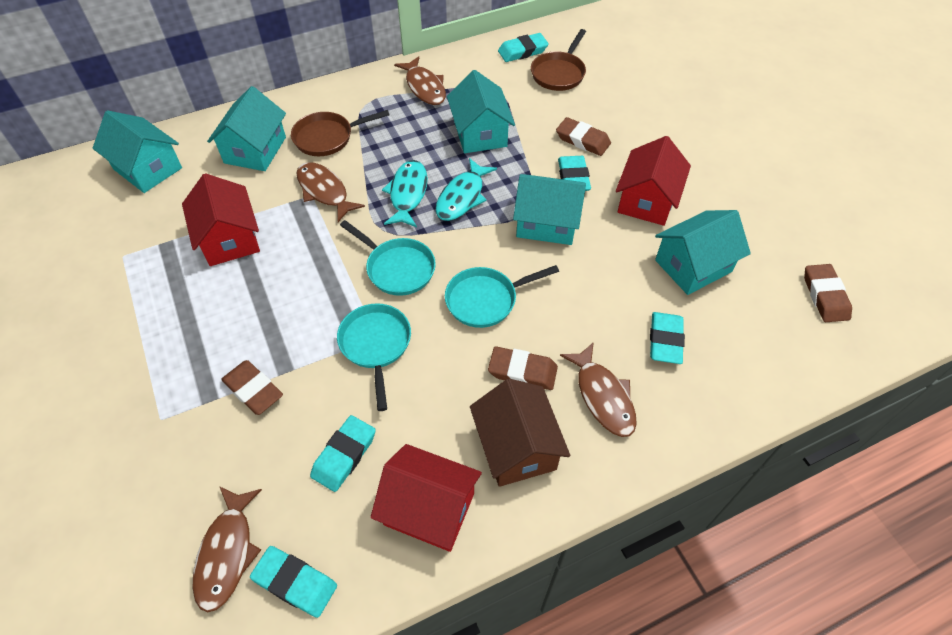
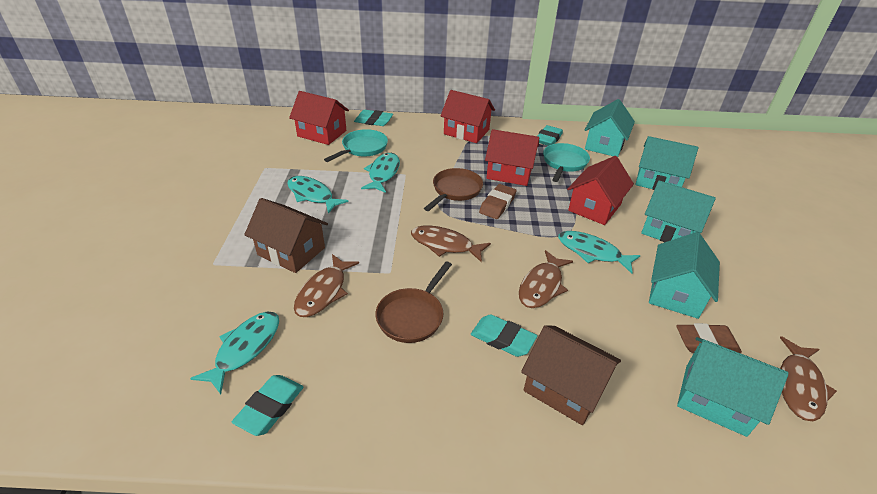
brown eraser: [221,360,283,415] [488,346,558,390] [556,117,611,156] [804,264,852,322] = 4 -> [479,184,517,219] [676,323,742,353] = 2
brown house: [470,379,570,487] = 1 -> [244,198,328,273] [521,325,621,425] = 2
red house: [182,173,260,266] [370,444,482,552] [616,136,691,226] = 3 -> [289,91,349,145] [440,90,495,143] [485,129,539,186] [567,156,634,225] = 4
turquoise eraser: [250,546,337,618] [310,415,376,492] [498,33,549,62] [558,156,591,191] [650,312,685,364] = 5 -> [232,375,303,436] [354,110,393,126] [471,314,537,357] [538,125,563,146] = 4
turquoise fish: [382,160,428,227] [436,158,497,221] = 2 -> [190,311,279,394] [287,176,349,214] [361,153,400,193] [558,231,641,274] = 4
turquoise pan: [337,303,411,411] [340,220,436,296] [445,265,559,328] = 3 -> [324,129,388,162] [543,143,590,182] = 2

